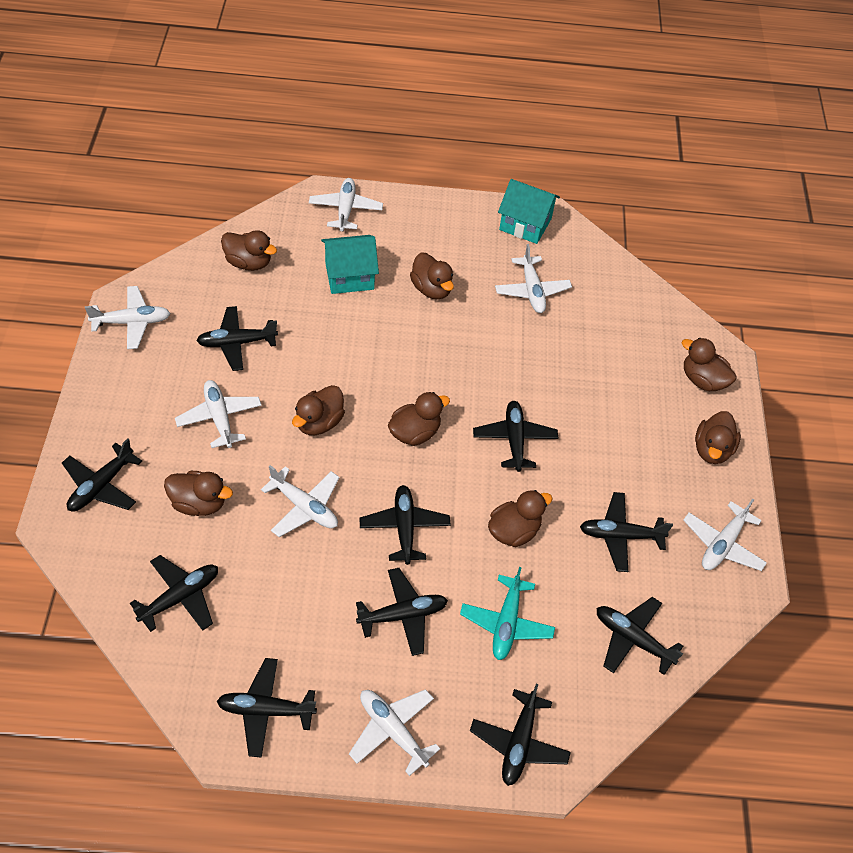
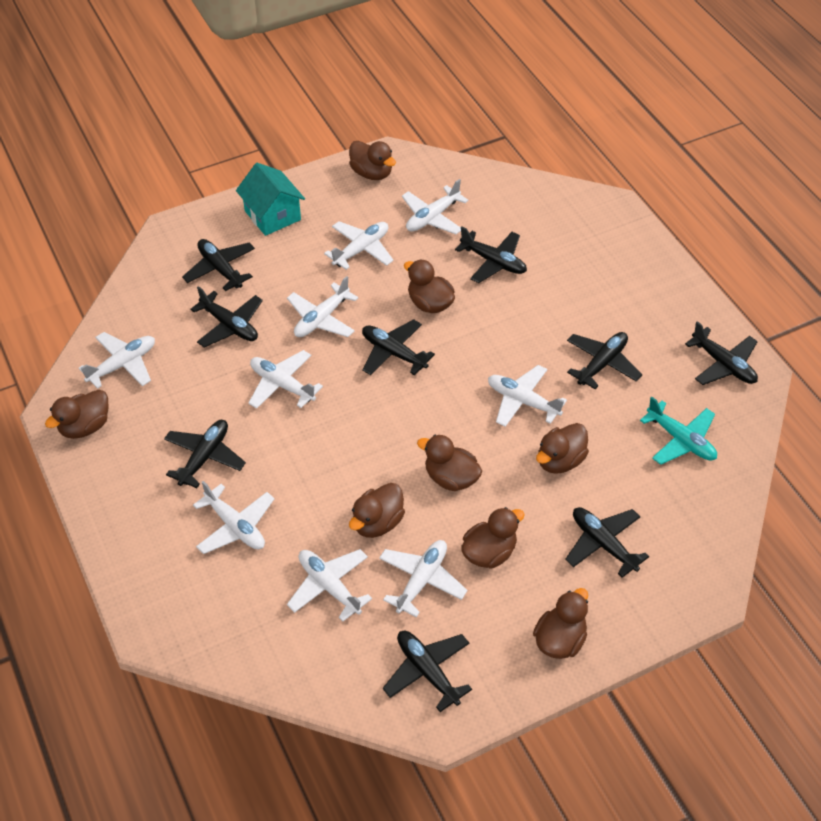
black plane: [62,438,142,512] [130,555,218,632] [196,306,278,371] [217,658,317,758] [356,568,448,656] [360,485,451,565] [470,684,571,786] [473,401,558,472] [580,492,673,572] [597,597,683,675] = 10 -> [164,420,246,488] [182,239,255,291] [190,286,263,348] [362,319,435,375] [383,631,472,712] [455,227,527,283] [565,507,649,578] [567,332,642,389] [685,321,758,385] = 9
turquoise house: [321,235,379,294] [498,179,560,244] = 2 -> [236,163,305,236] = 1
white plane: [85,286,170,349] [175,380,262,448] [261,465,340,537] [309,178,383,231] [349,689,440,776] [495,244,572,313] [683,498,767,571] = 7 -> [79,332,155,389] [193,481,274,554] [248,350,323,409] [287,276,358,337] [287,549,372,622] [324,221,394,270] [379,540,467,617] [402,179,468,234] [488,365,567,427] = 9

